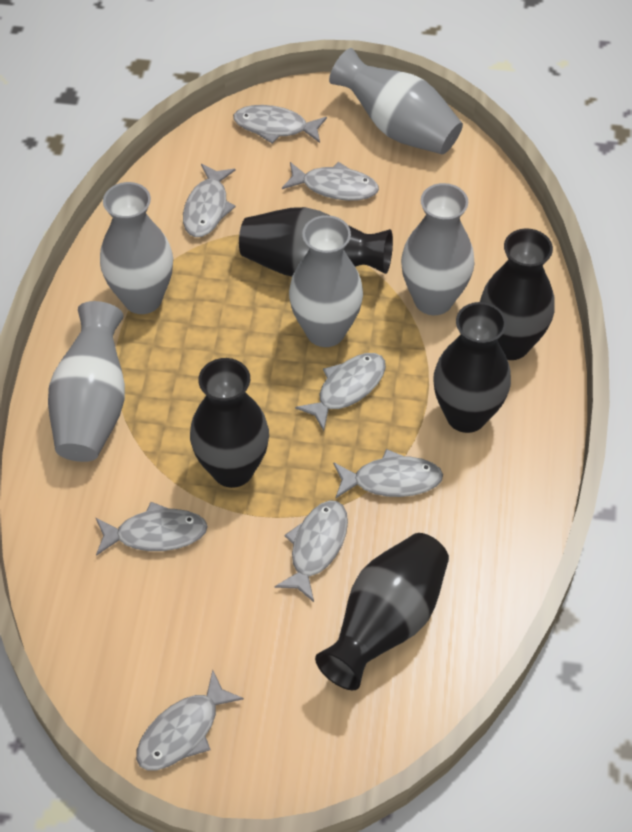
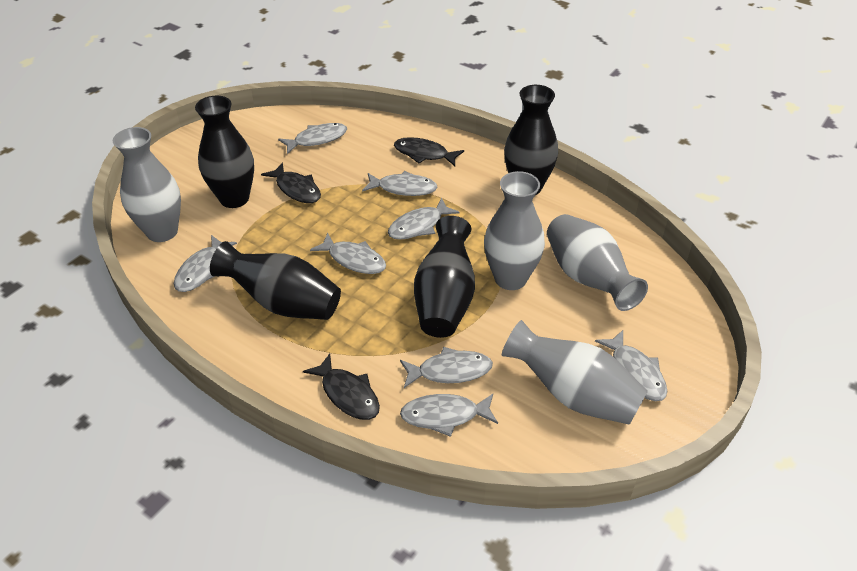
black fish: none = 0 -> [261,162,321,203] [303,353,380,420] [394,137,464,166] = 3
black vase: [190,358,269,488] [239,207,393,277] [315,533,449,690] [433,302,511,433] [480,228,554,360] = 5 -> [195,96,254,208] [210,241,341,320] [414,216,475,338] [504,85,558,195] = 4
grey vase: [48,301,125,462] [100,182,173,314] [289,215,363,347] [329,48,463,154] [401,183,474,315] = 5 -> [113,127,181,242] [484,171,545,290] [502,320,648,425] [547,214,648,311] = 4

